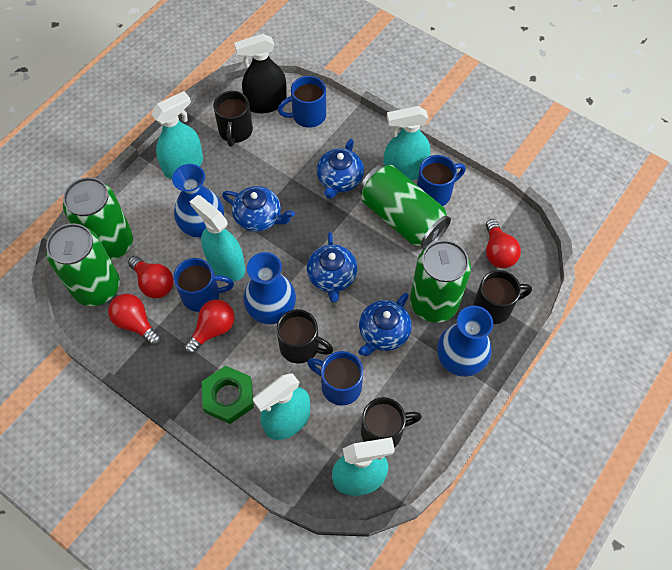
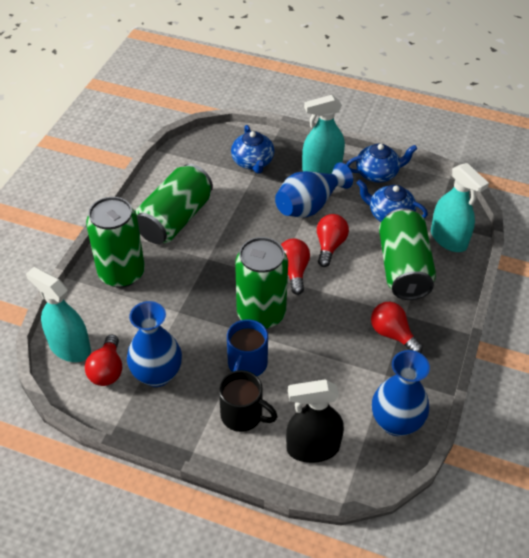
black mug: [213,91,253,147] [276,309,333,364] [361,397,422,448] [474,270,532,324] = 4 -> [219,370,278,432] = 1
blue mug: [173,258,234,312] [278,76,326,128] [307,351,363,406] [417,155,466,206] = 4 -> [227,319,268,376] = 1
blue teapot: [222,186,295,232] [307,232,357,302] [317,139,364,199] [358,293,412,356] = 4 -> [231,125,275,174] [346,144,418,183] [357,180,428,222] = 3
green nut: [202,366,254,424] = 1 -> none = 0
turquoise spray bottle: [151,91,203,179] [190,195,245,281] [253,373,310,440] [332,437,395,496] [384,106,430,181] = 5 -> [26,267,91,362] [302,95,345,174] [431,163,489,252] = 3

